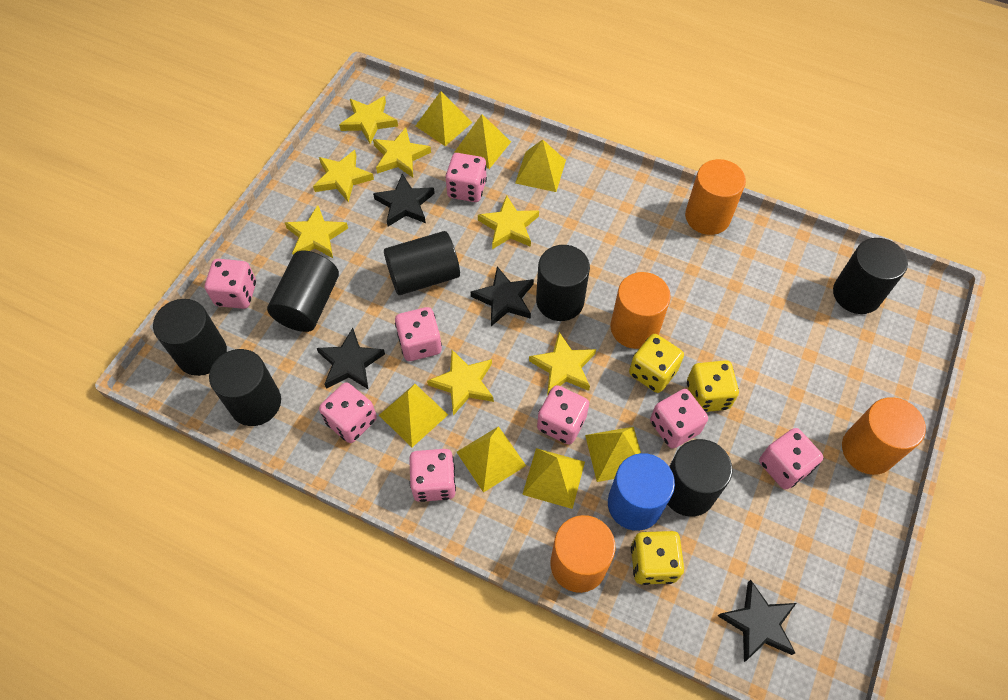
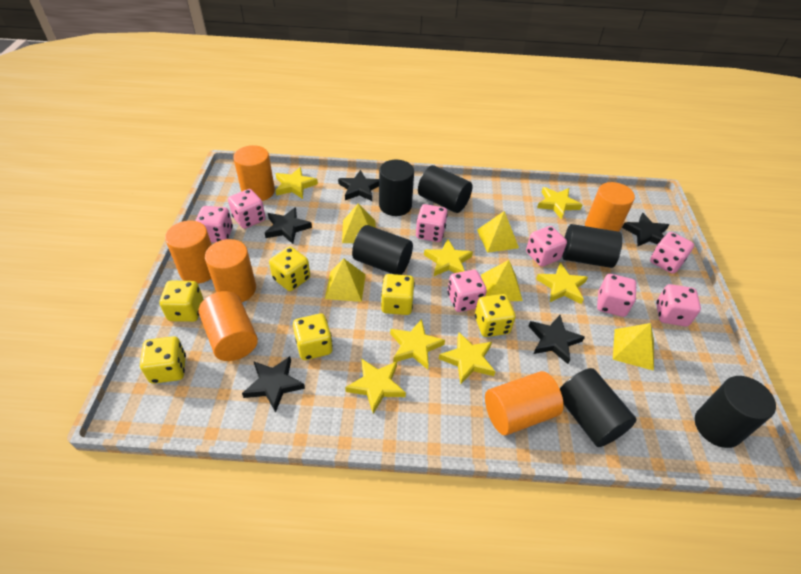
black cylinder: [153,299,227,376] [209,349,281,426] [267,250,339,332] [384,231,460,295] [536,245,590,321] [667,439,733,517] [833,238,908,314] = 7 -> [352,225,413,275] [379,159,414,216] [418,165,472,213] [560,368,636,447] [562,224,622,268] [695,376,776,448] = 6
black star: [317,328,385,390] [373,174,435,226] [471,267,534,326] [718,580,796,662] = 4 -> [242,356,305,413] [265,207,312,244] [338,170,379,201] [529,315,585,364] [622,213,669,246] = 5
blue cylinder: [608,453,675,531] = 1 -> none = 0
orange cylinder: [550,515,615,593] [610,272,671,349] [685,159,746,235] [842,397,926,475] = 4 -> [165,221,212,284] [198,291,258,361] [205,239,256,302] [233,145,275,201] [485,371,564,435] [585,182,635,232] = 6
yellow dice: [629,334,684,393] [631,531,684,585] [687,360,739,412] = 3 -> [140,336,186,384] [159,281,203,322] [269,247,310,291] [293,313,333,360] [381,274,415,315] [475,294,516,337] = 6
yellow pyramid: [379,384,448,447] [416,91,473,146] [455,114,511,169] [457,426,526,493] [515,139,566,192] [522,448,585,509] [585,427,641,482] = 7 -> [325,259,366,302] [342,203,376,243] [477,211,519,253] [481,260,523,301] [613,323,654,371] = 5

